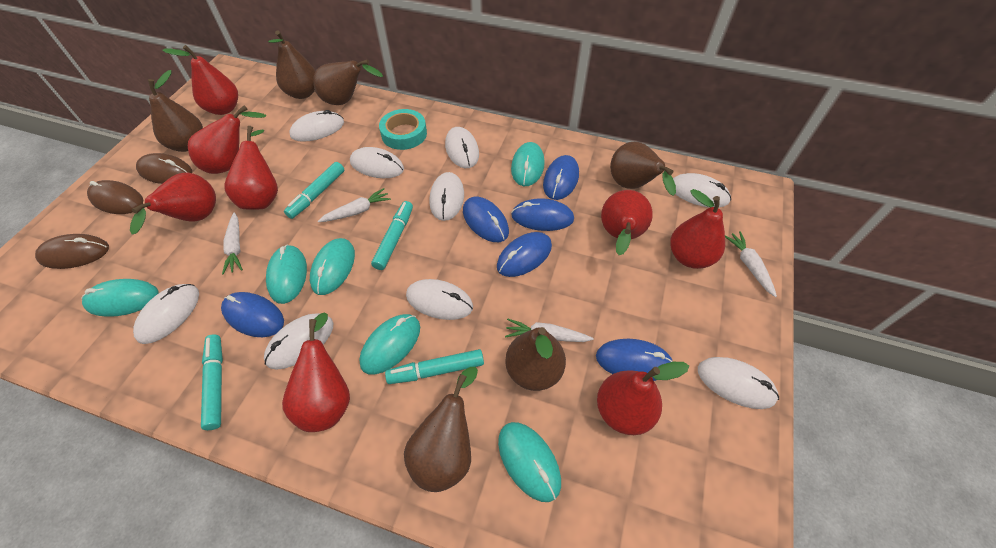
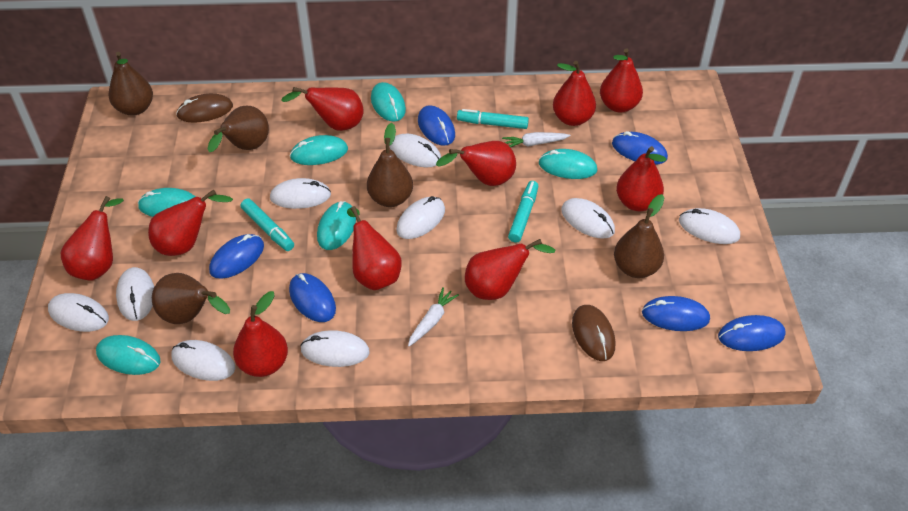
brown mouse: [35,234,109,269] [87,180,143,214] [136,153,192,184] = 3 -> [176,93,233,123] [572,305,615,361] = 2
brown pear: [148,70,203,152] [268,30,316,99] [313,59,383,105] [404,367,478,492] [505,327,566,391] [610,142,676,196] = 6 -> [109,52,153,115] [152,273,230,324] [207,106,269,152] [367,123,413,207] [614,194,664,278] = 5
red pear: [130,173,216,235] [162,45,238,115] [188,105,266,174] [224,126,278,209] [282,312,350,432] [597,362,689,435] [601,190,653,255] [670,189,725,269] = 8 -> [61,196,124,280] [148,189,233,256] [233,291,288,377] [281,87,364,131] [347,206,402,290] [436,141,516,186] [465,239,556,300] [553,61,596,126] [600,48,643,112] [616,146,666,211] = 10
turquoise marker: [201,334,223,430] [284,162,344,219] [371,201,413,270] [385,349,484,384] = 4 -> [241,198,294,251] [457,109,529,129] [508,181,538,243] = 3
turquoise tape: [379,109,427,150] = 1 -> none = 0
white carrot: [222,213,243,275] [318,188,391,222] [505,319,594,342] [725,231,777,297] = 4 -> [408,287,459,346] [502,132,570,147] = 2

